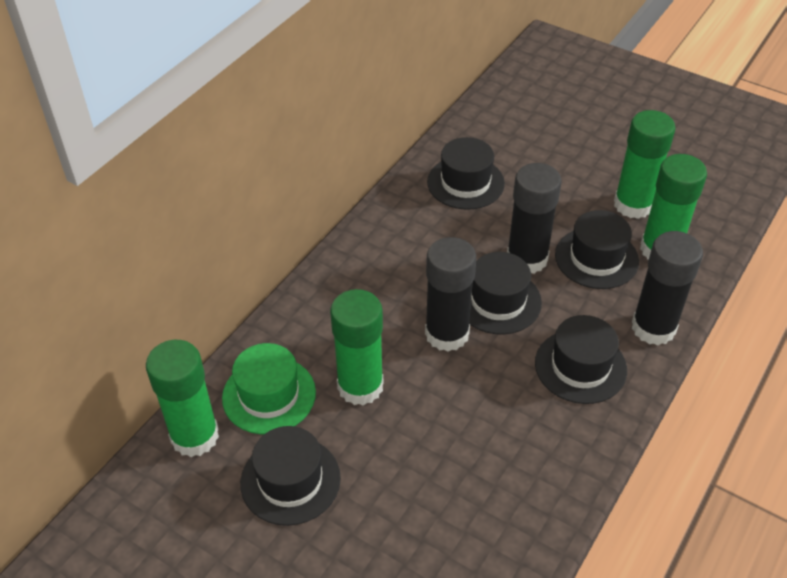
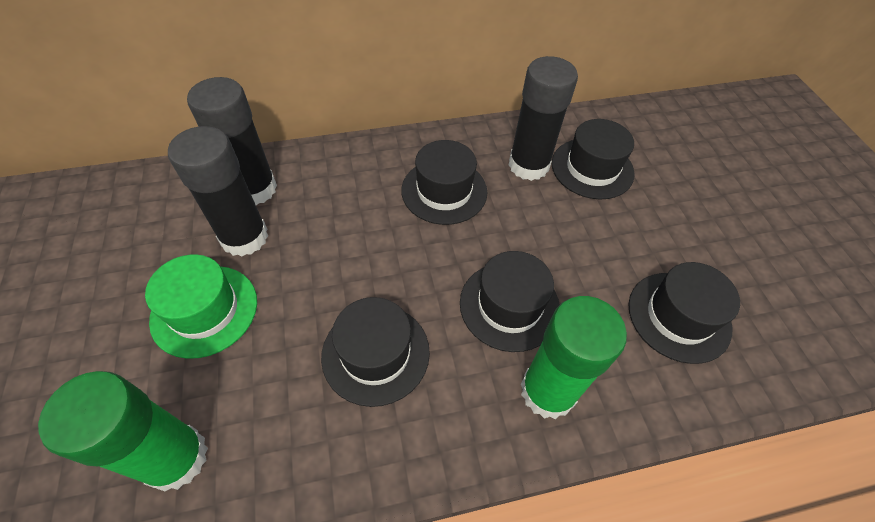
green glue stick: [146,340,219,457] [330,289,383,405] [614,110,676,219] [640,154,707,260] = 4 -> [38,371,208,491] [521,296,627,419] = 2

